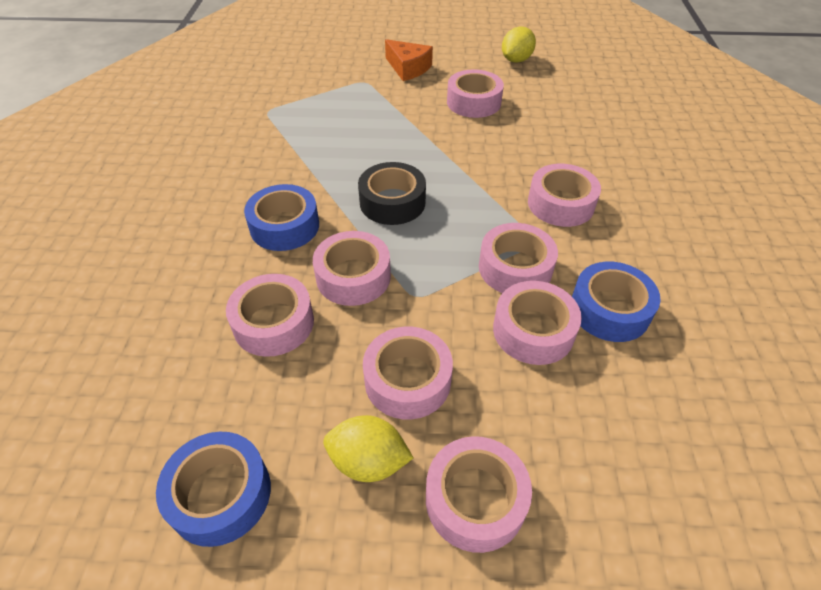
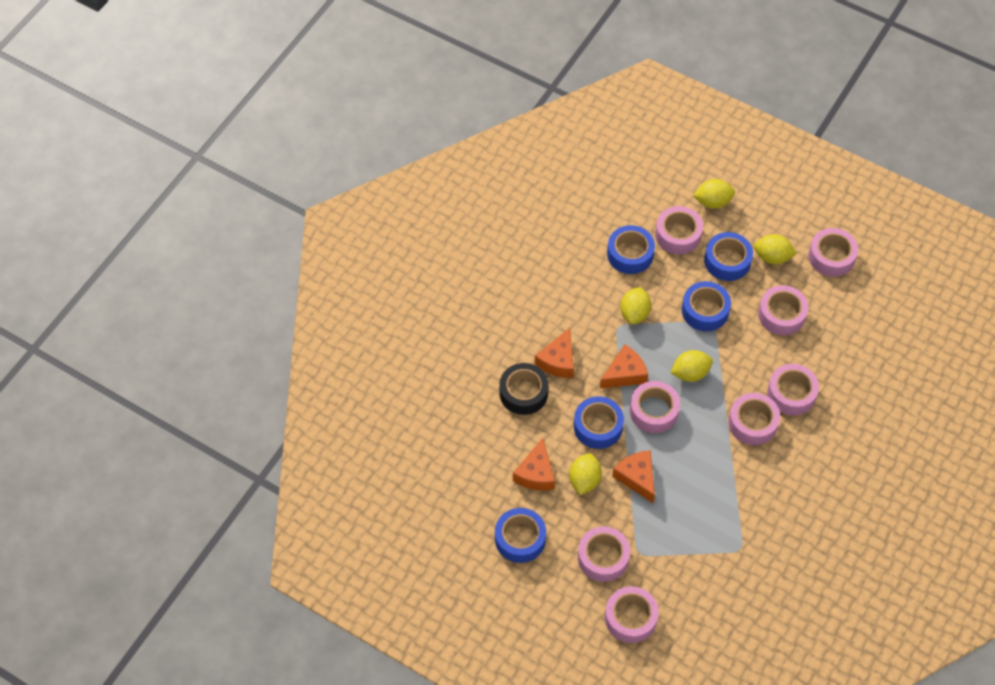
blue tape: [156,432,271,547] [244,184,319,251] [572,262,661,342] = 3 -> [495,508,546,563] [574,396,624,449] [607,225,655,274] [682,281,731,331] [704,232,753,281] = 5
orange cheese: [385,39,433,81] = 1 -> [513,438,555,490] [535,328,574,378] [600,344,648,388] [612,450,655,503] = 4
yellow lemon: [323,415,413,482] [502,26,536,63] = 2 -> [569,453,602,495] [620,287,651,325] [670,350,713,382] [693,179,735,208] [754,234,797,264] = 5

